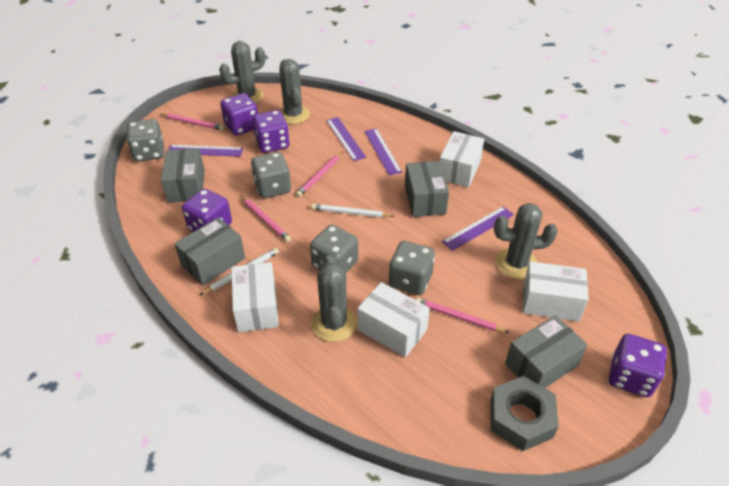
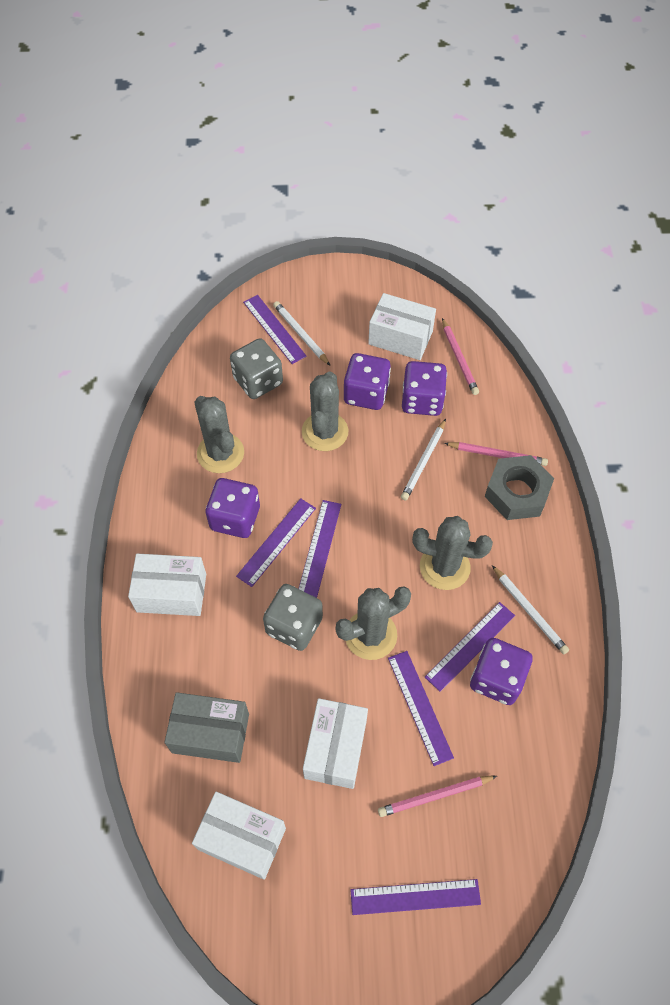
grey box: [161,148,205,203] [175,217,245,286] [405,161,449,217] [505,315,587,388] = 4 -> [164,692,249,763] = 1
grey dice: [126,119,164,162] [251,152,291,198] [310,225,358,273] [389,241,435,295] = 4 -> [230,338,283,399] [263,584,323,651] = 2
pink pencil: [160,113,224,130] [240,195,291,242] [296,152,343,197] [416,298,510,333] = 4 -> [378,776,497,817] [442,318,479,395] [444,442,548,466] = 3
purple ruler: [168,145,243,157] [326,117,366,161] [364,128,402,175] [442,207,514,251] = 4 -> [236,498,316,587] [243,295,307,364] [298,500,341,598] [351,879,481,915] [388,651,454,766] [425,602,515,692] = 6
white pencil: [200,248,279,295] [311,204,394,218] = 2 -> [273,301,330,365] [401,419,446,500] [492,565,569,654] = 3

